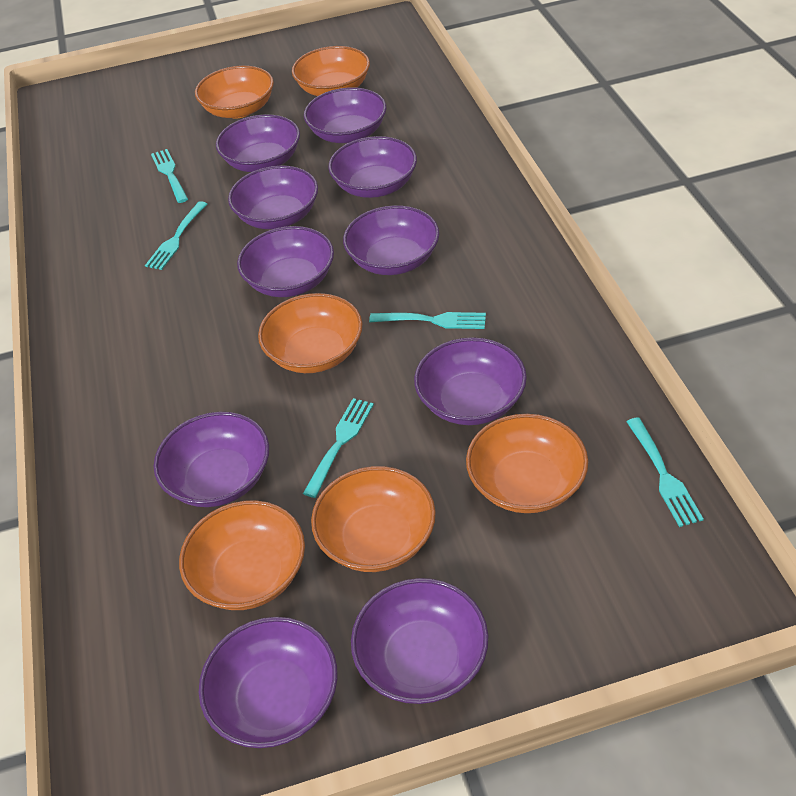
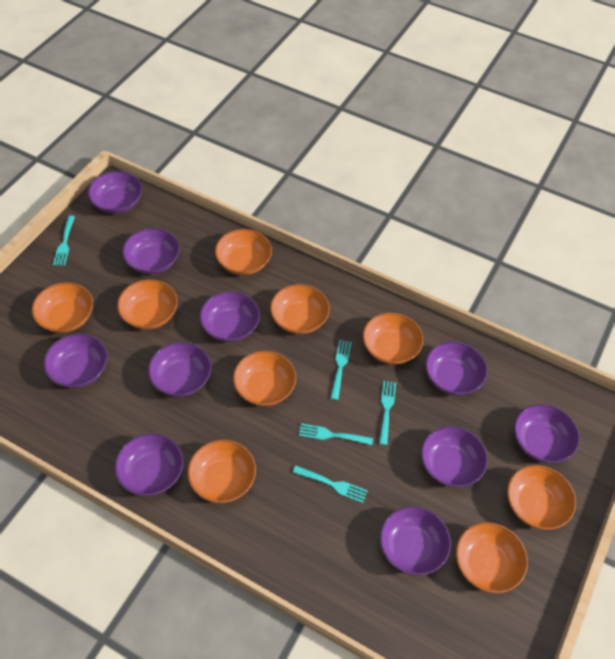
orange bowl: [179,500,305,610] [195,66,274,118] [258,293,363,373] [292,46,370,96] [311,466,436,572] [466,414,588,513] = 6 -> [32,282,93,333] [117,279,178,330] [187,440,256,503] [215,229,272,275] [233,351,296,406] [270,284,330,334] [363,313,423,365] [456,522,528,593] [507,465,576,530] = 9

